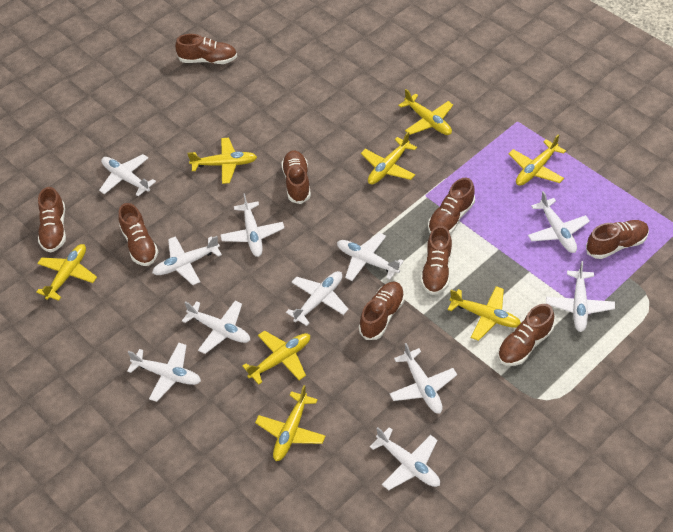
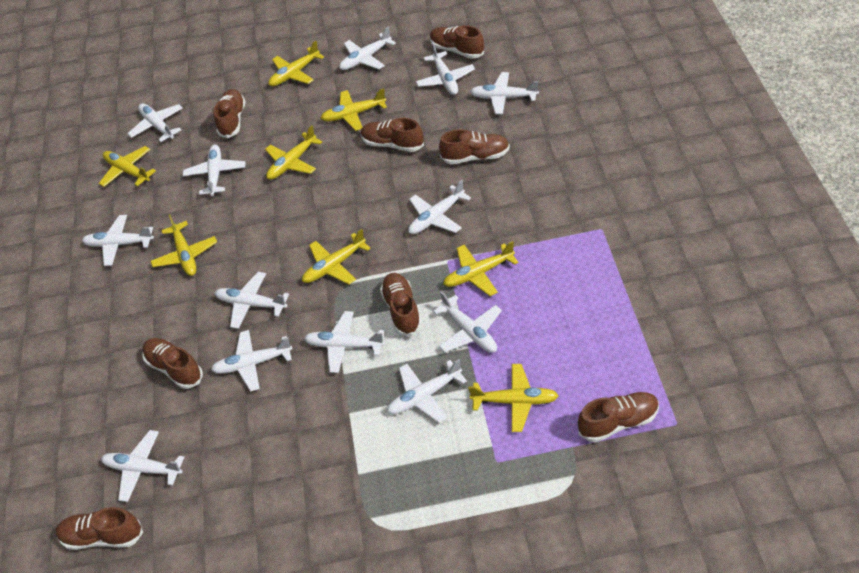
brown shoe: [38,187,66,252] [118,203,158,266] [175,34,237,64] [281,150,311,204] [359,282,405,340] [421,226,452,295] [428,178,475,234] [498,304,554,366] [586,220,649,259] = 9 -> [56,507,143,550] [142,338,203,389] [214,89,245,138] [361,118,424,152] [380,273,422,336] [430,25,484,59] [439,129,510,164] [578,392,659,442] = 8
white plane: [99,154,156,196] [127,343,201,402] [152,236,222,285] [182,301,250,354] [220,193,284,257] [286,271,349,326] [337,233,404,281] [370,427,440,490] [390,343,457,413] [528,191,590,253] [546,261,615,332] = 11 -> [82,215,154,266] [101,430,184,502] [127,104,183,142] [183,145,245,196] [211,330,293,392] [215,272,289,329] [304,311,385,373] [339,27,396,70] [387,359,467,423] [408,180,471,234] [416,43,475,95] [433,291,502,353] [470,72,539,114] = 13

